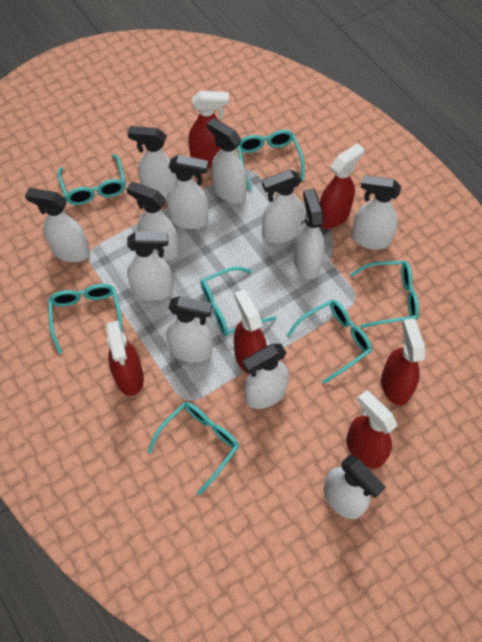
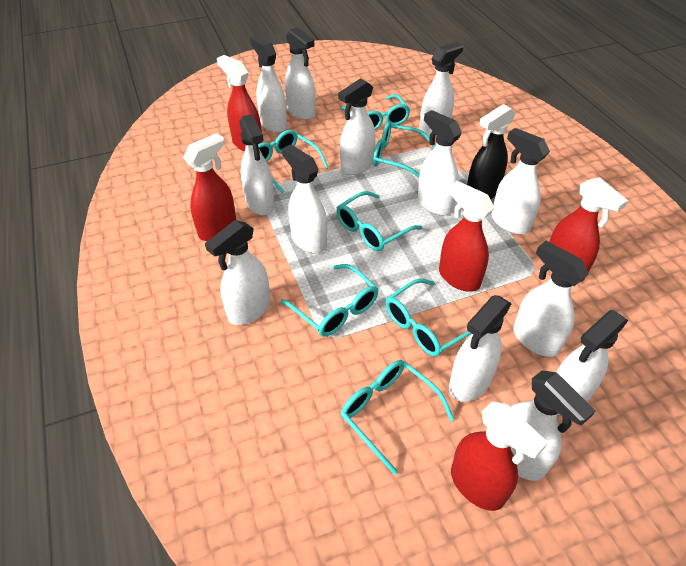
black spray bottle: none = 0 -> [467,104,516,199] = 1
red spray bottle: [106,320,144,396] [188,91,229,167] [234,289,267,374] [320,143,364,229] [346,390,397,469] [381,318,426,406] = 6 -> [183,133,236,241] [217,55,263,151] [439,181,495,291] [451,402,548,511] [549,177,628,282] = 5
white spray bottle: [25,188,90,262] [127,126,177,201] [127,182,179,261] [127,231,173,301] [166,296,213,363] [167,155,209,229] [207,118,247,203] [243,344,289,409] [262,170,303,243] [294,189,325,279] [324,454,386,519] [352,175,401,250] = 12 -> [205,220,270,325] [239,114,275,215] [250,35,287,133] [282,144,327,253] [285,27,316,120] [338,78,375,175] [418,110,462,215] [419,42,463,137] [449,295,512,402] [492,128,550,234] [510,370,595,481] [513,241,589,357] [556,310,629,415] = 13

